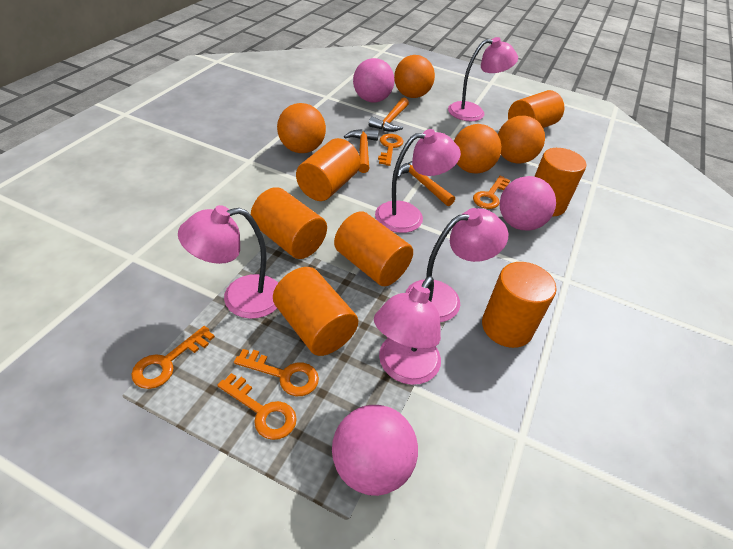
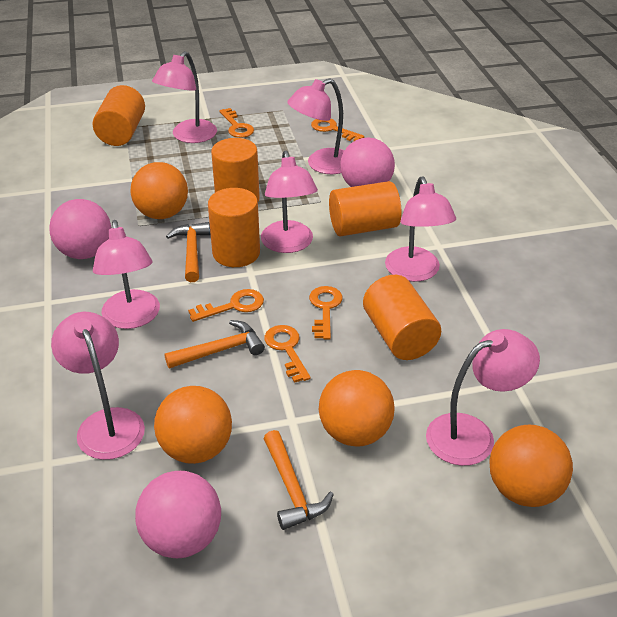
orange cylinder: [251,187,327,259] [273,267,358,356] [296,138,360,201] [334,211,413,286] [482,262,557,348] [508,90,564,128] [534,148,586,216] = 7 -> [93,85,145,146] [208,188,260,267] [211,138,260,201] [329,181,401,236] [363,275,441,360] = 5
pink lamp: [178,205,278,319] [374,276,441,385] [375,129,461,233] [405,208,508,322] [448,37,518,121] = 5 -> [51,312,145,460] [93,220,160,329] [152,51,217,143] [261,150,318,253] [287,79,345,174] [385,176,456,282] [426,329,540,466] = 7

